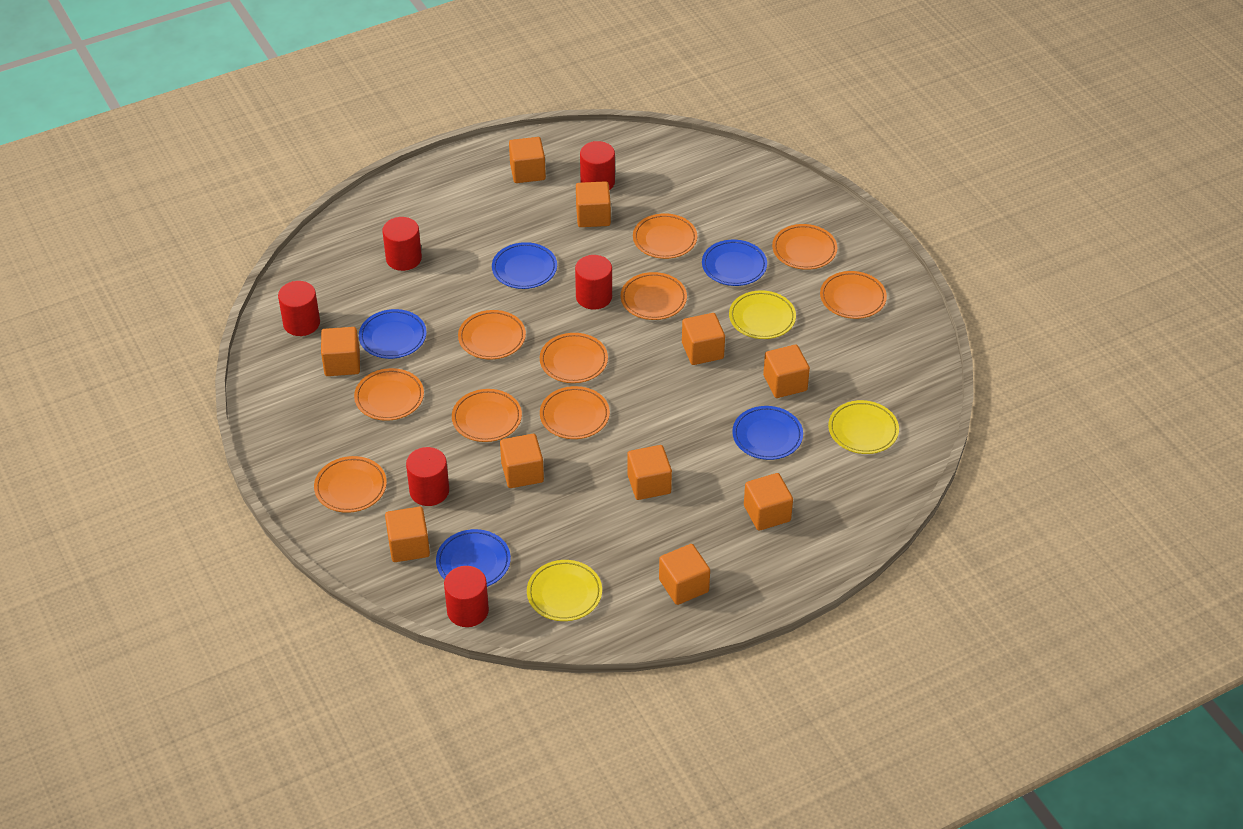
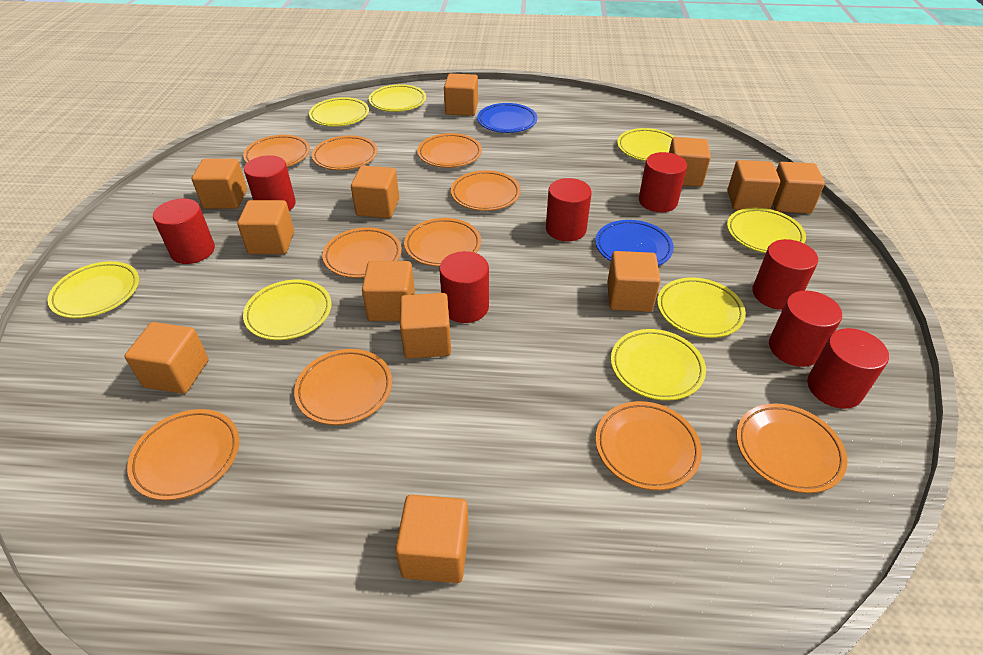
blue plate: [359,309,427,359] [436,529,511,587] [492,242,557,289] [702,240,767,286] [732,406,803,460] = 5 -> [477,103,537,133] [595,220,674,266] = 2
orange cube: [321,327,360,376] [385,507,430,562] [500,434,544,488] [509,137,546,183] [576,181,611,227] [627,445,672,500] [659,544,710,605] [682,313,725,365] [744,473,793,531] [763,344,810,398] = 10 -> [124,322,209,394] [192,159,247,209] [237,200,294,254] [351,166,399,218] [362,261,415,321] [395,495,469,583] [400,293,451,359] [444,73,478,116] [607,251,661,312] [669,137,711,187] [727,160,780,210] [773,162,825,214] = 12
red cylinder: [278,281,320,336] [382,217,422,271] [406,447,449,506] [444,566,489,627] [575,255,612,310] [580,141,615,190] = 6 -> [153,198,215,264] [244,155,296,211] [439,251,489,323] [546,178,592,241] [639,152,687,212] [752,239,818,310] [769,290,842,367] [807,328,889,409] = 8
yellow plate: [527,560,602,621] [729,290,796,339] [828,400,899,454] = 3 -> [48,261,139,319] [243,280,332,340] [309,97,369,127] [369,84,426,112] [611,329,706,401] [617,128,675,161] [657,278,746,338] [727,208,806,253] = 8

